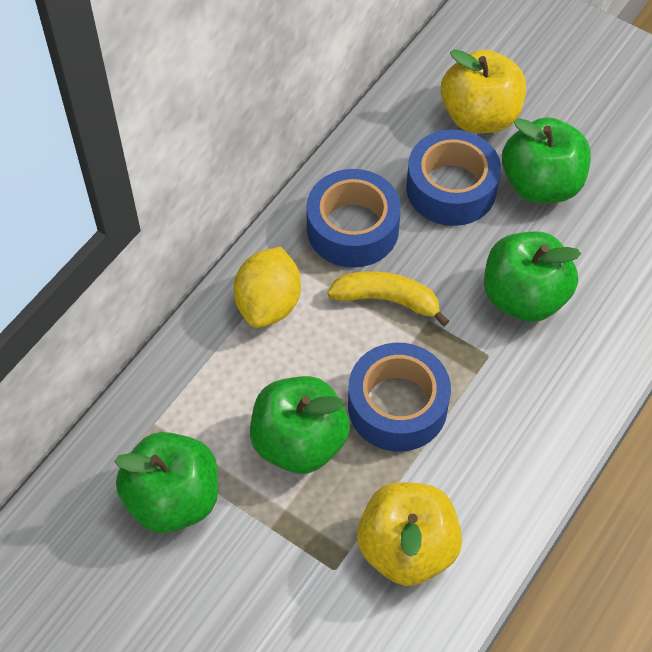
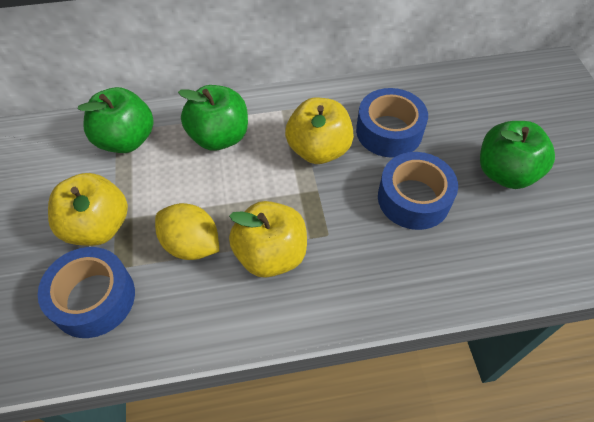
green apple: [114,432,218,533] [250,376,350,474] [484,232,581,322] [502,117,591,203] = 4 -> [78,87,154,153] [178,85,248,151] [480,121,555,189] = 3
yellow apple: [357,482,462,586] [441,49,526,133] = 2 -> [48,173,128,246] [229,201,307,278] [285,98,354,164] = 3
yellow banana: [327,271,449,326] = 1 -> none = 0

